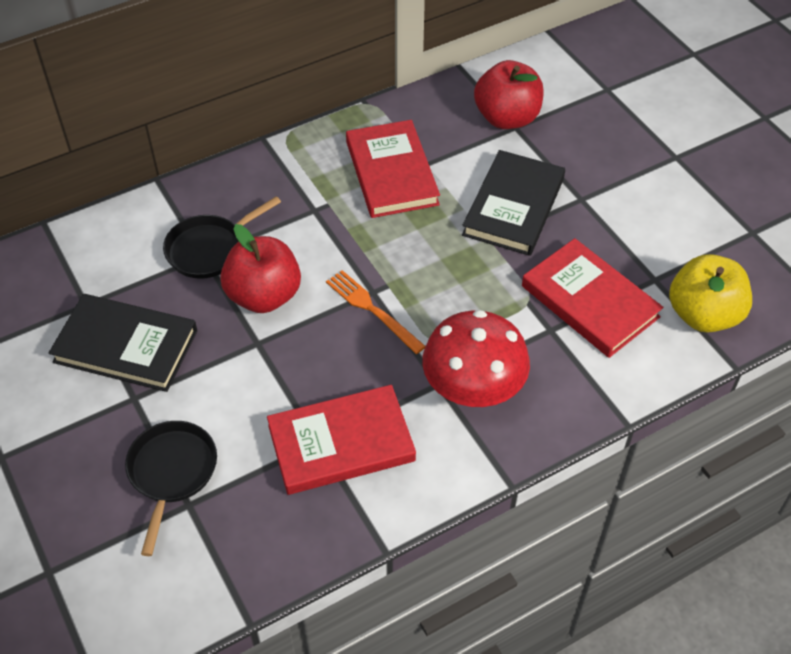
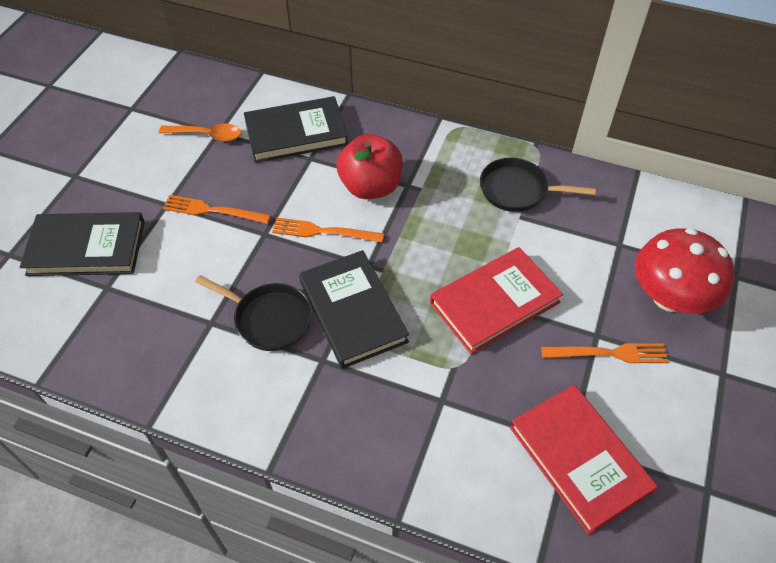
black book: [49,294,197,392] [462,150,565,256] = 2 -> [20,212,145,276] [244,96,348,163] [299,250,409,369] = 3
orange fork: [326,270,425,354] = 1 -> [163,195,271,224] [272,218,384,243] [541,343,668,363] = 3
orange spoon: none = 0 -> [159,123,241,141] = 1
red apple: [220,224,301,313] [474,60,544,129] = 2 -> [337,134,403,199] = 1
red book: [267,385,416,495] [346,120,440,218] [522,238,663,358] = 3 -> [430,247,563,354] [510,385,658,535] = 2
yellow apple: [669,254,752,333] = 1 -> none = 0

